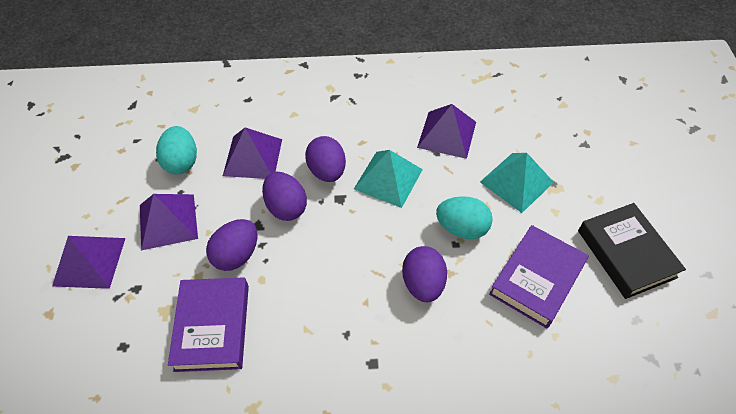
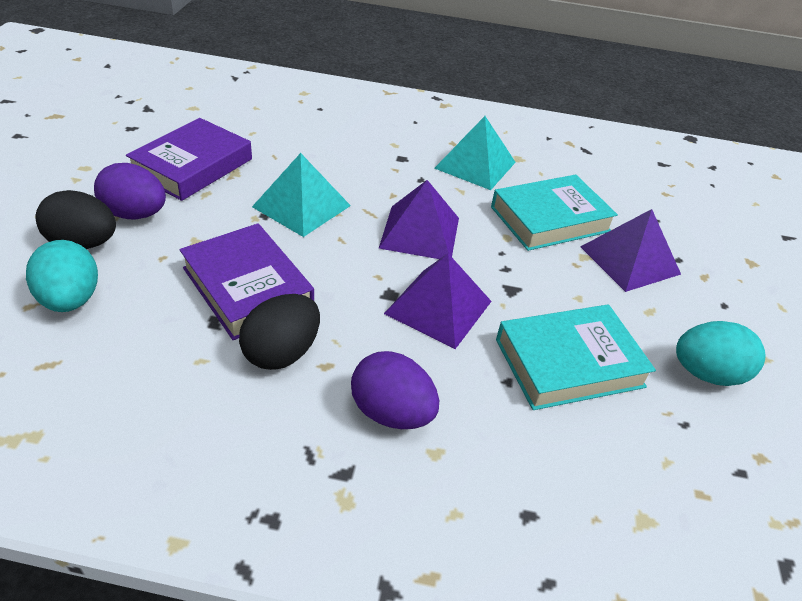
black book: [578,203,686,299] = 1 -> none = 0
black egg: none = 0 -> [36,190,116,249] [239,294,320,370] = 2
purple egg: [206,219,257,271] [262,172,307,221] [305,136,346,182] [402,246,447,302] = 4 -> [94,163,166,220] [351,351,439,429] = 2
purple pyramid: [52,236,125,289] [140,194,198,251] [223,127,282,179] [417,104,476,159] = 4 -> [379,180,459,259] [384,253,492,349] [580,209,681,292] = 3
turquoise book: none = 0 -> [491,175,618,251] [496,304,656,410] = 2

